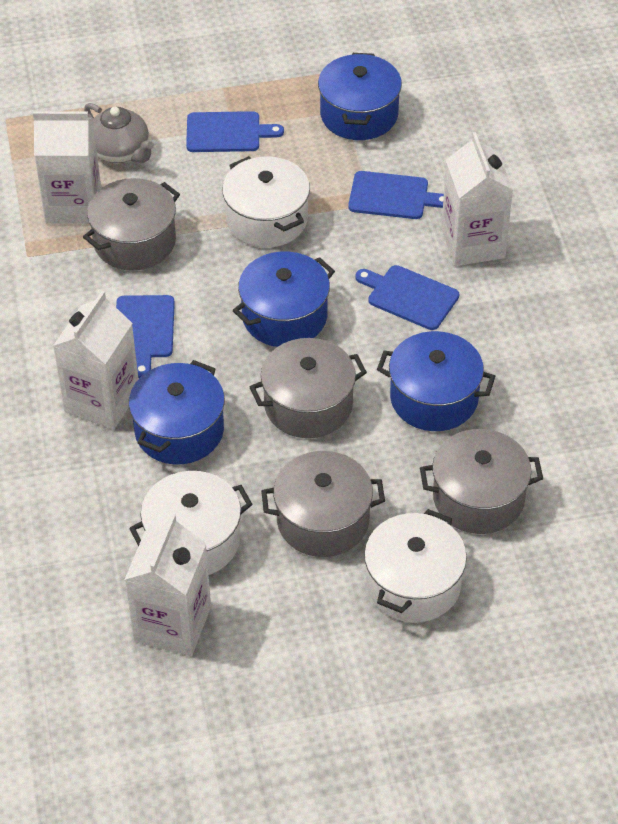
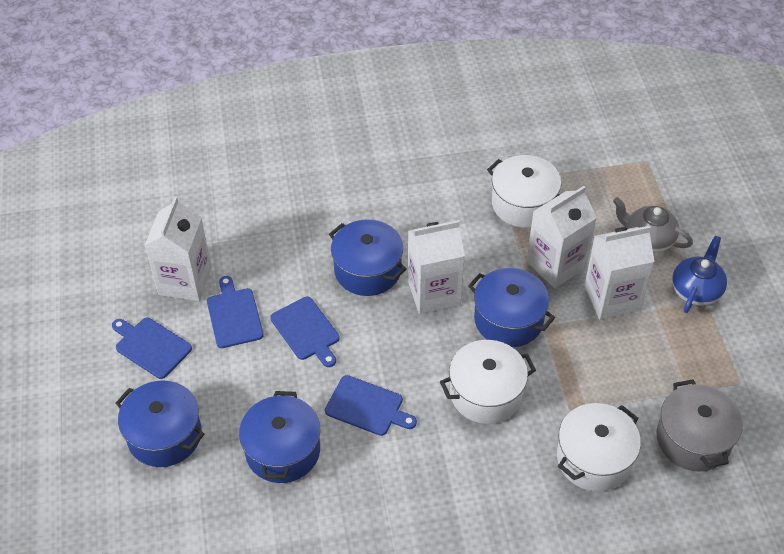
blue teapot: none = 0 -> [672,236,727,313] = 1
grey pot: [83,178,180,271] [250,338,367,438] [261,451,385,557] [420,429,543,534] = 4 -> [656,379,743,472] = 1

